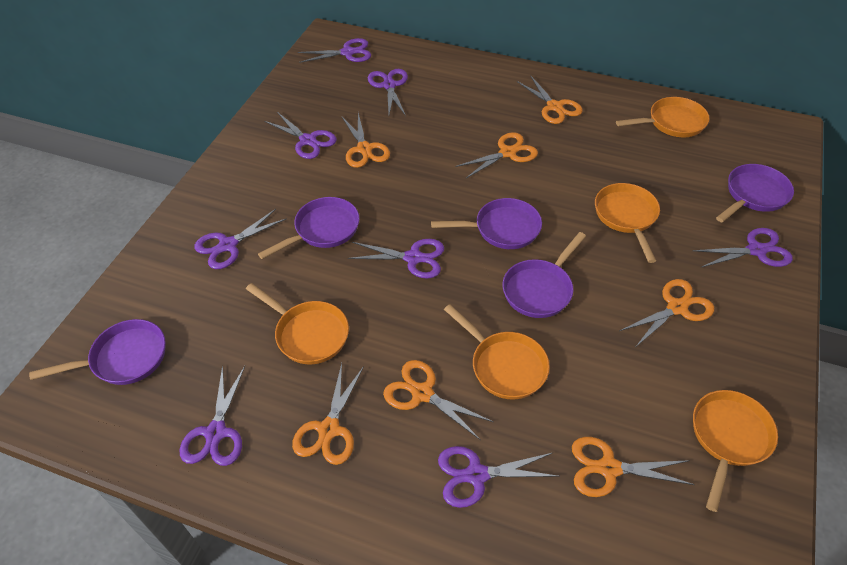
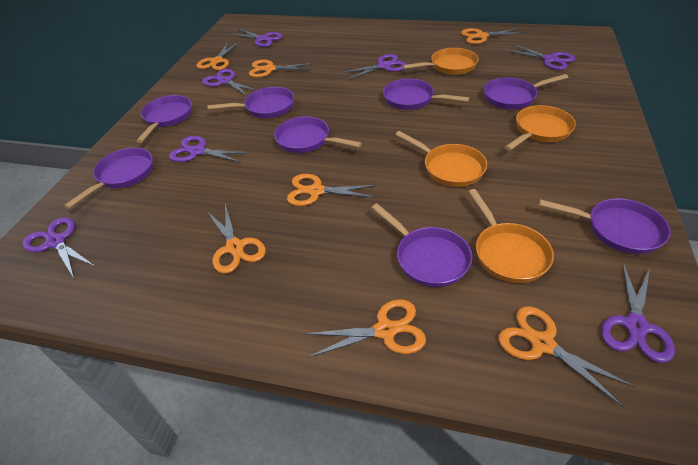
orange pan: [246,283,349,364] [444,304,550,399] [595,183,660,263] [616,97,709,137] [693,390,778,512] = 5 -> [395,131,487,187] [402,48,479,75] [468,189,554,283] [505,105,576,151] = 4
purple pan: [29,319,166,385] [258,197,360,259] [431,198,542,249] [503,232,586,318] [716,164,794,222] = 5 -> [64,148,153,209] [136,95,192,143] [207,87,294,118] [274,116,362,153] [371,203,472,287] [383,79,469,110] [484,74,568,109] [539,198,671,254] = 8
purple scissors: [180,365,245,466] [194,209,287,269] [264,112,337,159] [298,38,371,63] [348,239,444,279] [368,69,408,116] [438,446,560,508] [692,228,793,267] = 8 -> [22,217,96,278] [169,136,249,163] [202,69,256,96] [229,28,282,47] [341,54,407,80] [506,44,575,70] [601,263,675,363] = 7

